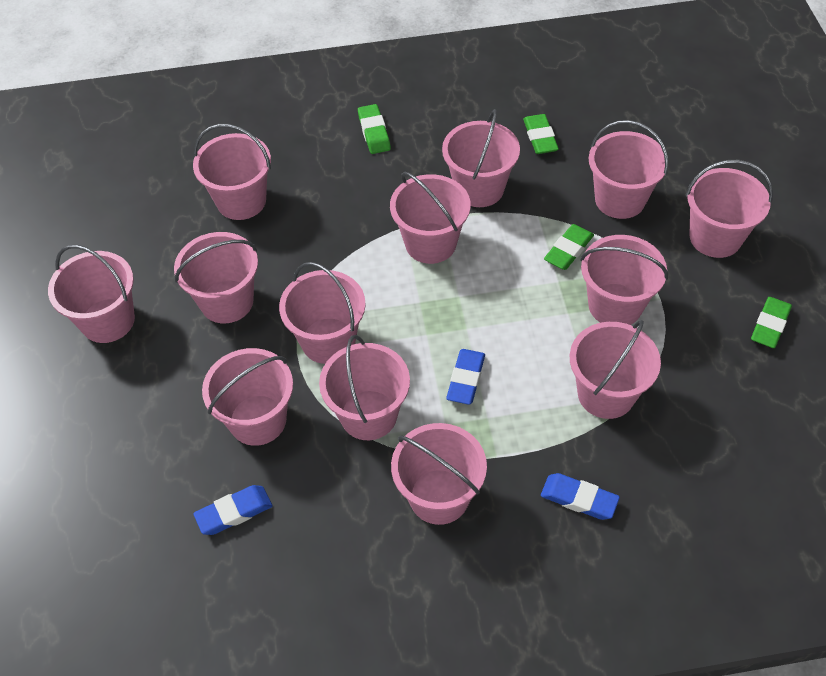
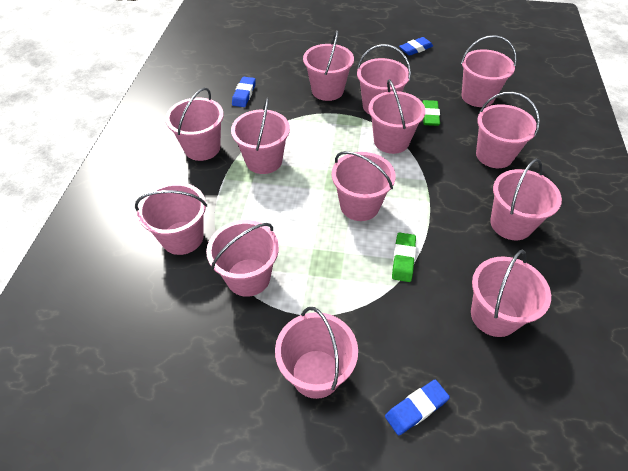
green eraser: [358,104,391,154] [523,114,559,154] [544,224,594,270] [751,297,792,348] = 4 -> [392,232,416,282] [422,100,440,126] = 2

